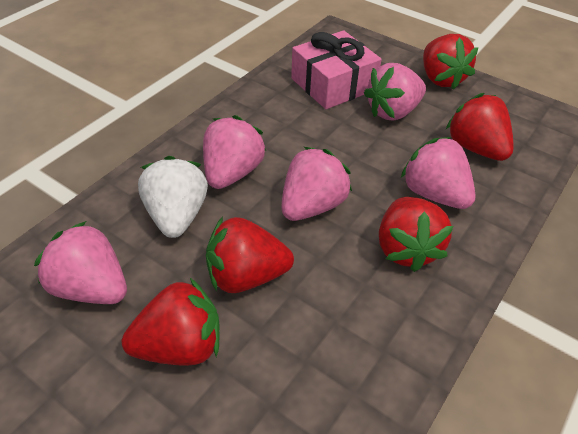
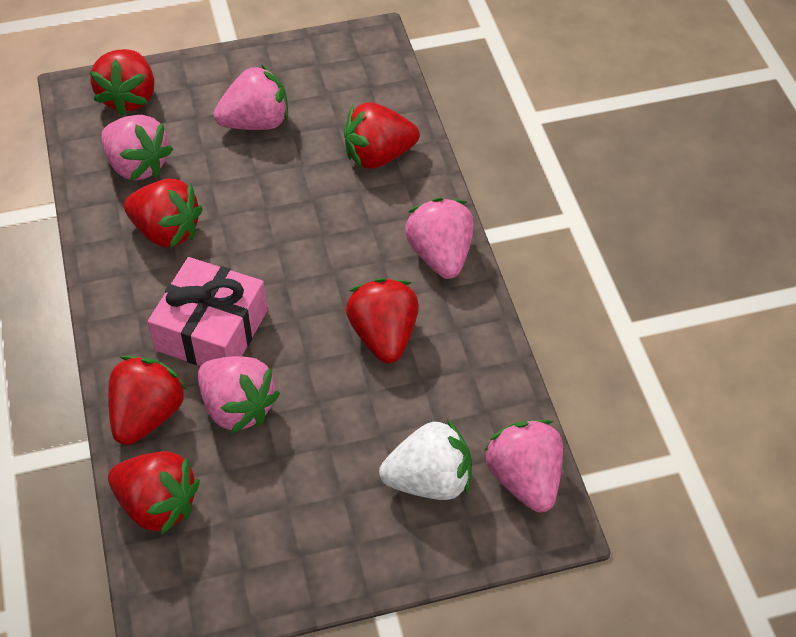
red strawberry: [122,278,219,366] [206,217,294,293] [379,197,453,272] [423,34,478,90] [446,93,514,161] = 5 -> [90,49,154,116] [108,356,187,445] [108,451,200,535] [124,179,203,248] [344,102,419,169] [346,278,419,363] = 6

